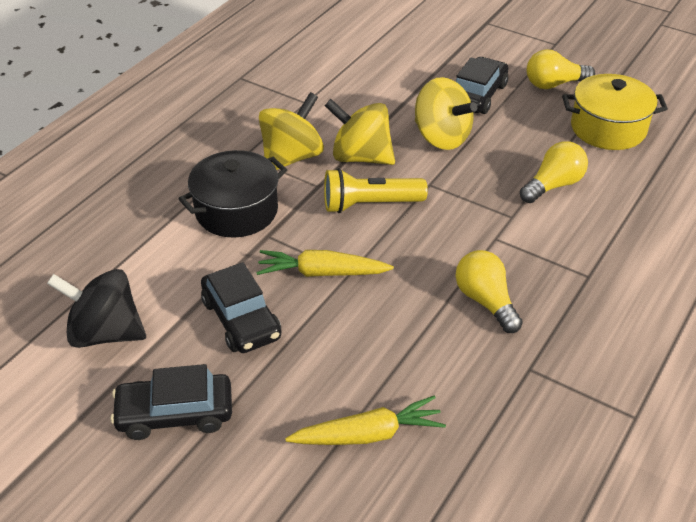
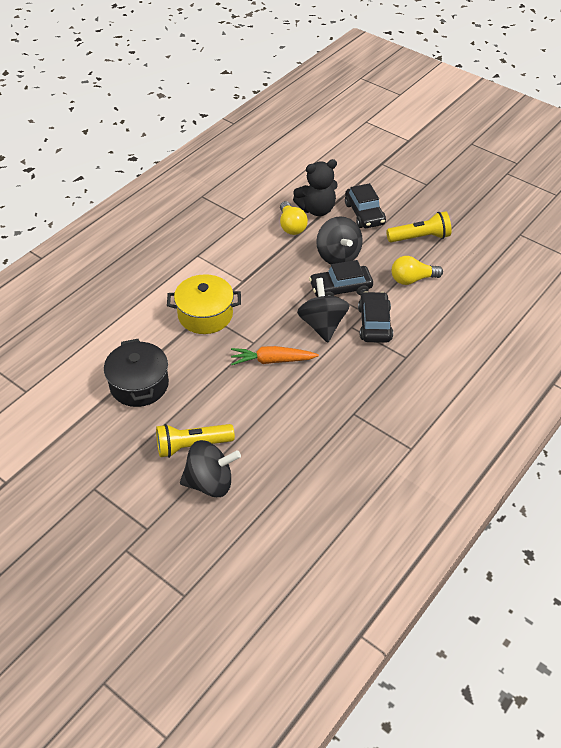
black spinning top: [47,269,146,348] = 1 -> [180,440,241,497] [297,278,350,343] [316,216,363,264] = 3
black teddy bear: none = 0 -> [293,159,338,216] = 1
orange carrot: none = 0 -> [231,346,319,365] = 1
yellow carrot: [256,250,394,277] [285,396,446,445] = 2 -> none = 0
yellow flashlight: [324,168,428,213] = 1 -> [156,424,235,458] [386,211,451,242] = 2
yellow light bulb: [455,250,523,333] [520,141,588,203] [527,50,595,89] = 3 -> [280,201,308,235] [392,256,443,285] = 2
yellow spinning top: [259,92,324,170] [325,99,395,165] [415,77,477,150] = 3 -> none = 0

